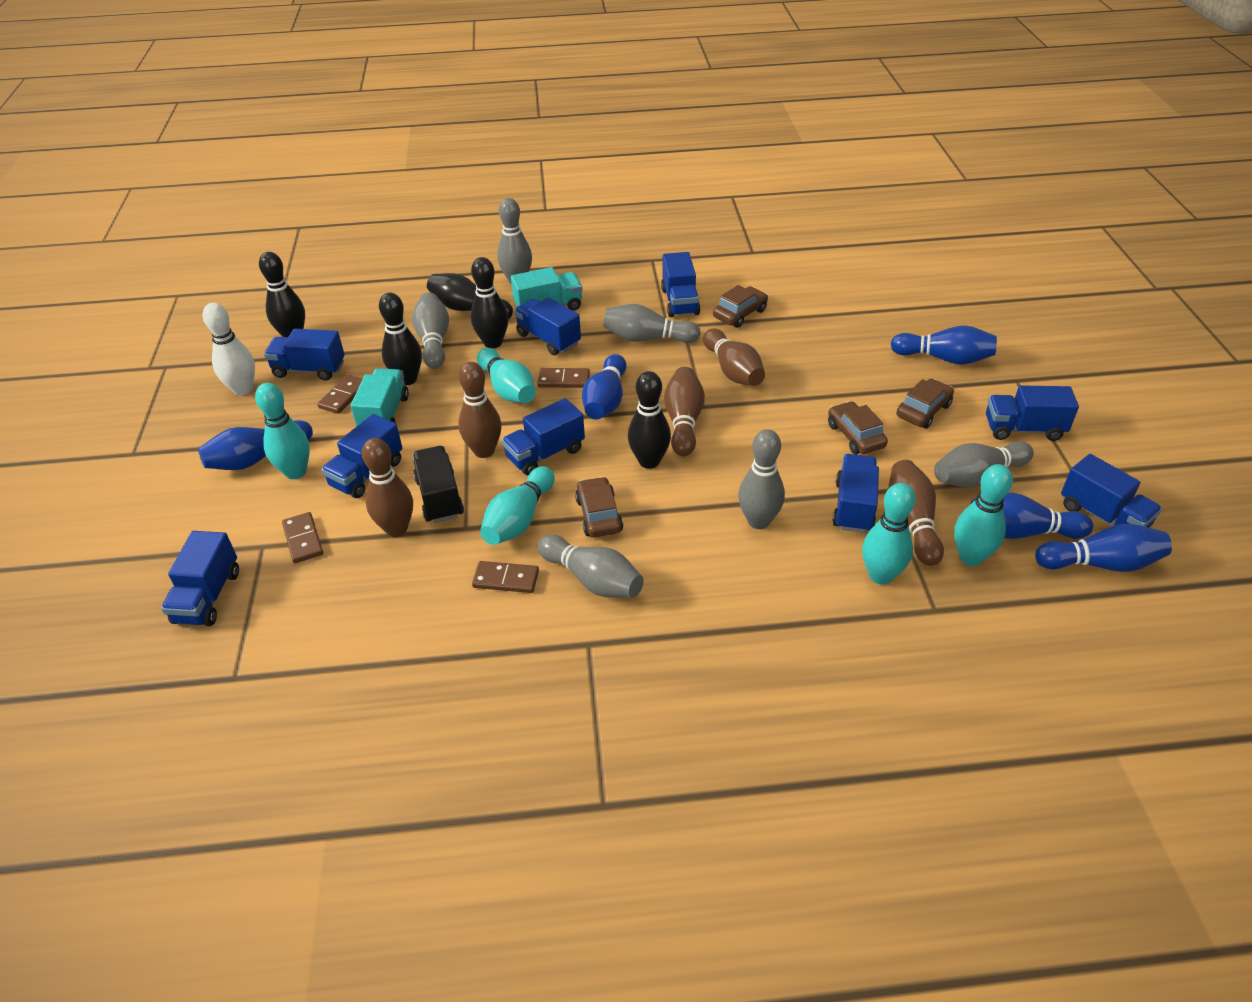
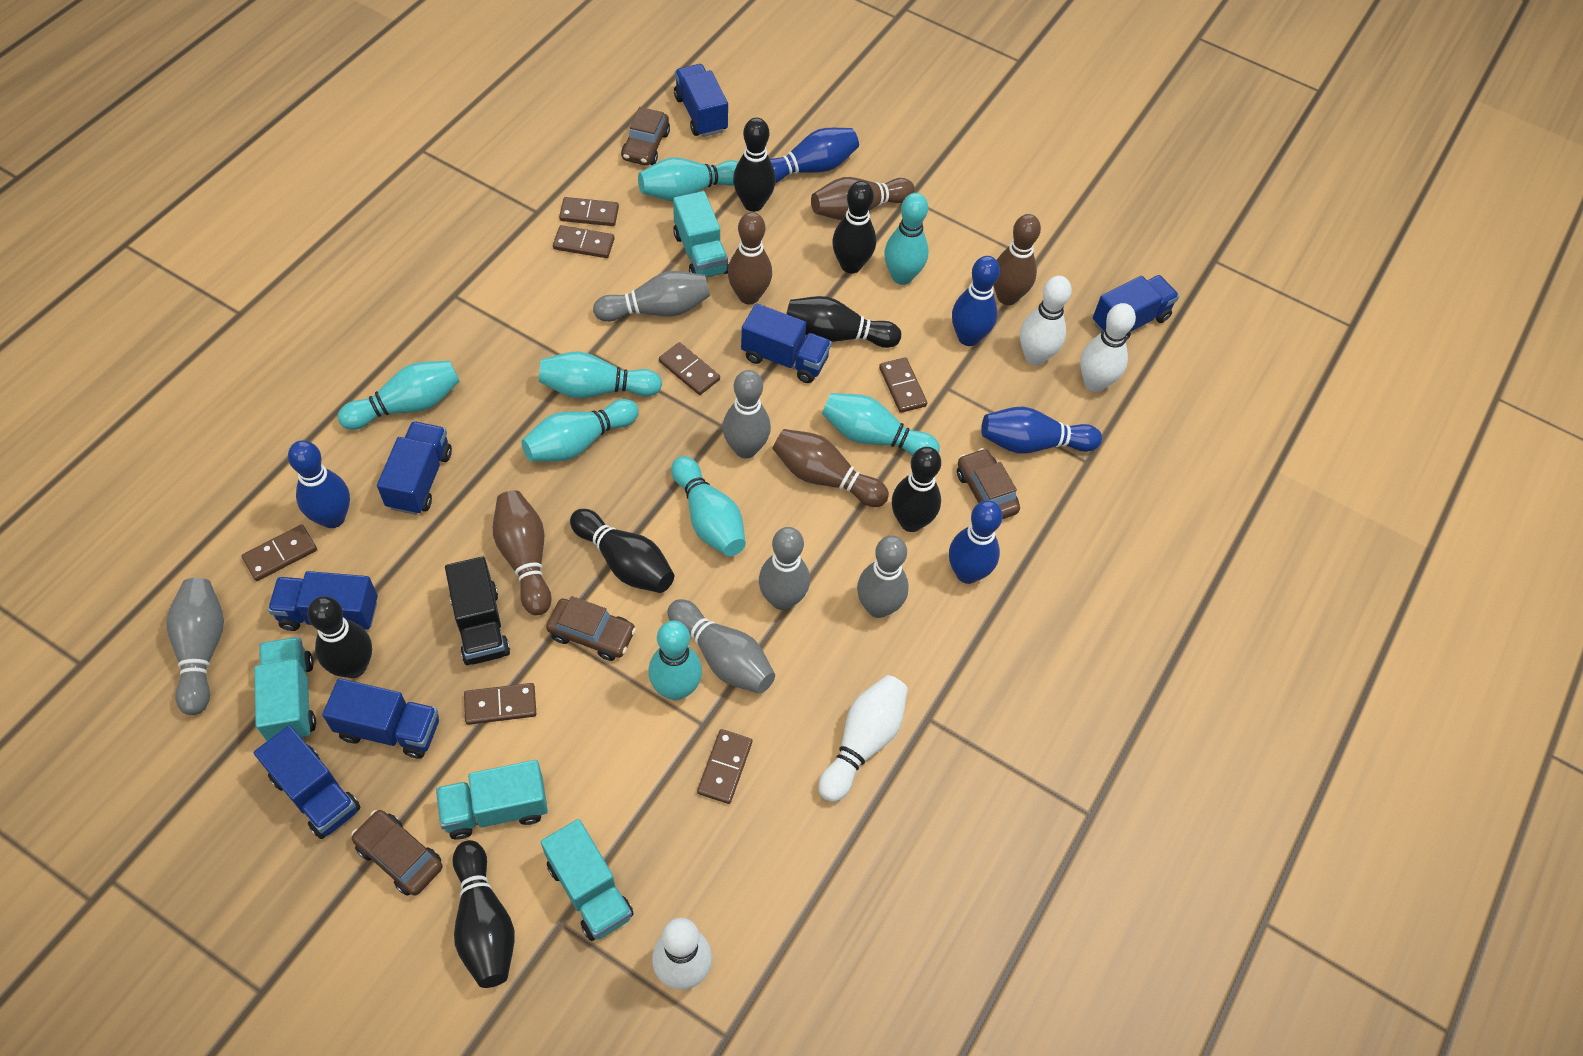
black bowling pin: [259,252,305,337] [379,293,422,385] [427,273,513,319] [471,257,509,348] [628,371,671,469] = 5 -> [307,596,372,678] [453,840,515,988] [570,509,674,593] [733,118,776,212] [786,296,901,348] [832,181,876,273] [892,447,941,532] = 7
blue truck: [161,531,239,626] [264,329,345,381] [321,414,403,498] [502,398,585,475] [514,297,581,355] [661,252,700,317] [832,454,879,533] [986,385,1079,441] [1061,454,1162,528] = 9 -> [254,725,361,839] [268,571,378,631] [322,678,439,758] [377,421,452,515] [674,64,728,137] [741,303,832,383] [1093,275,1179,341] = 7
brown domino: [282,512,323,563] [317,375,362,414] [472,561,539,593] [537,368,590,388] = 4 -> [241,525,317,581] [464,683,536,725] [553,225,615,258] [559,197,619,226] [659,342,720,395] [697,729,752,804] [879,357,927,413] = 7
turquoise bowling pin: [255,383,310,479] [477,348,536,403] [480,466,554,545] [862,483,916,585] [954,464,1013,566] = 5 -> [338,361,460,430] [521,399,639,462] [539,351,662,398] [638,157,738,201] [648,620,702,700] [671,456,746,556] [822,393,940,456] [884,193,929,285] = 8
turquoise truck: [351,368,409,427] [511,267,582,310] = 2 -> [254,637,316,741] [436,760,548,839] [541,819,634,941] [673,191,729,277] = 4
white bowling pin: [203,303,255,395] = 1 -> [652,918,712,990] [818,675,908,802] [1020,276,1072,365] [1080,303,1136,392] = 4

